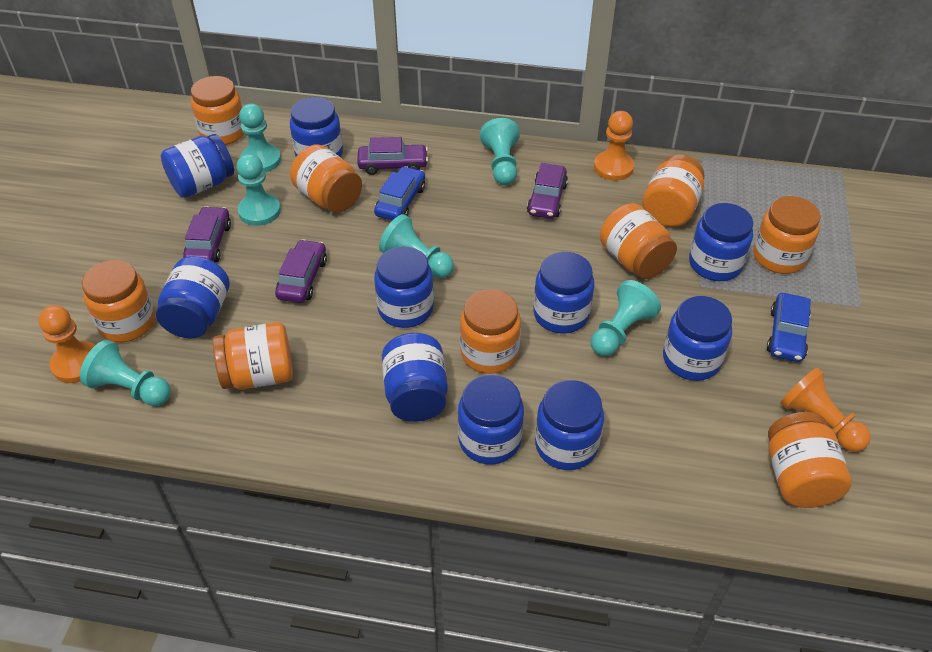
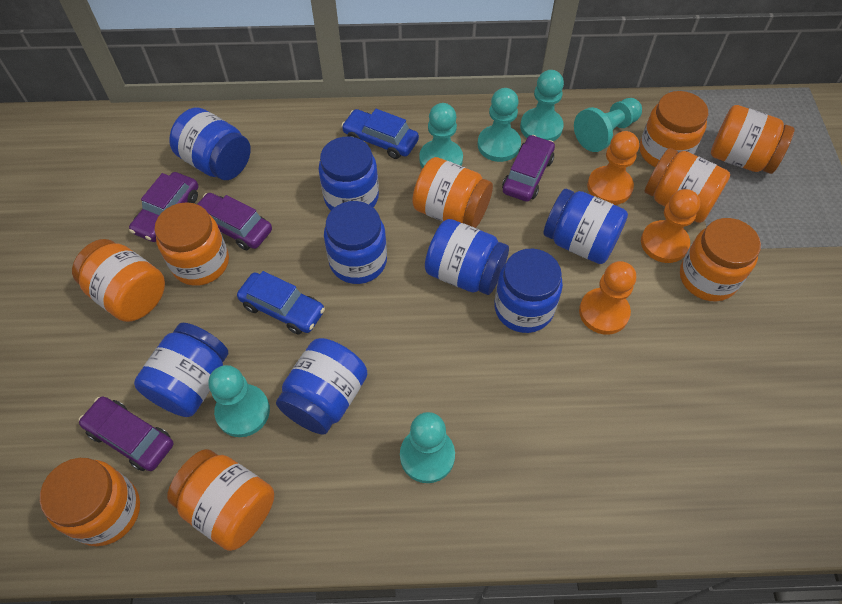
blue jar: [156,256,230,339] [161,134,234,198] [290,97,343,157] [374,246,434,328] [382,333,448,422] [458,375,524,465] [533,252,594,334] [535,380,604,470] [663,296,732,381] [689,203,753,281] = 10 -> [134,323,228,417] [169,108,251,180] [276,338,368,435] [319,137,379,210] [324,201,387,284] [425,219,509,295] [494,248,563,333] [543,189,628,264] = 8

